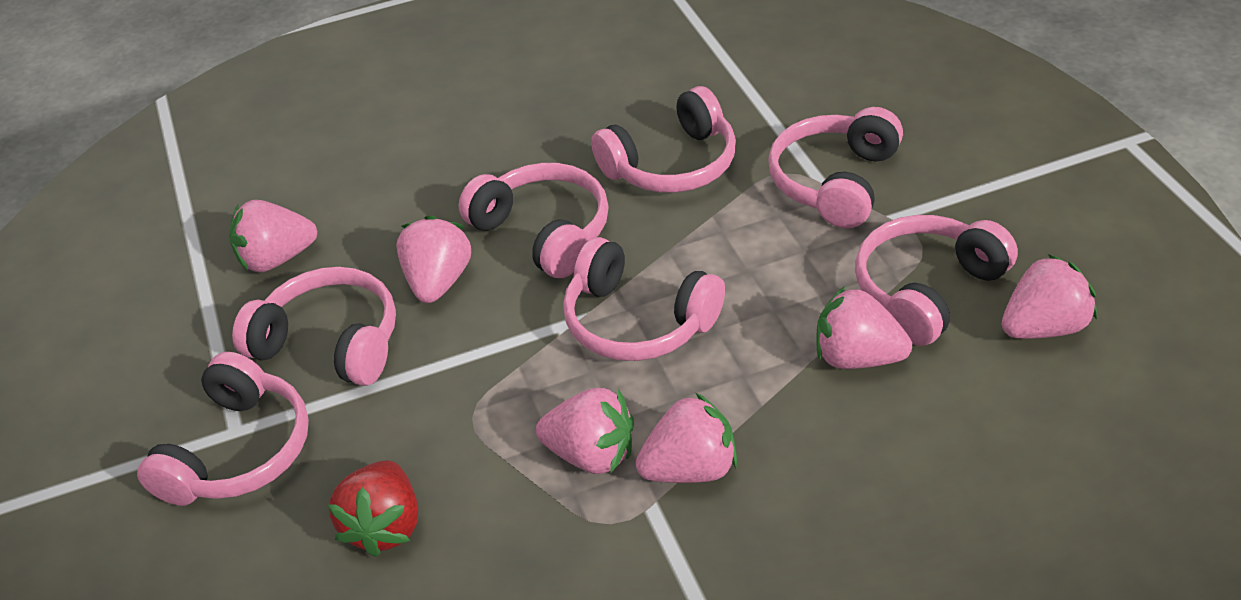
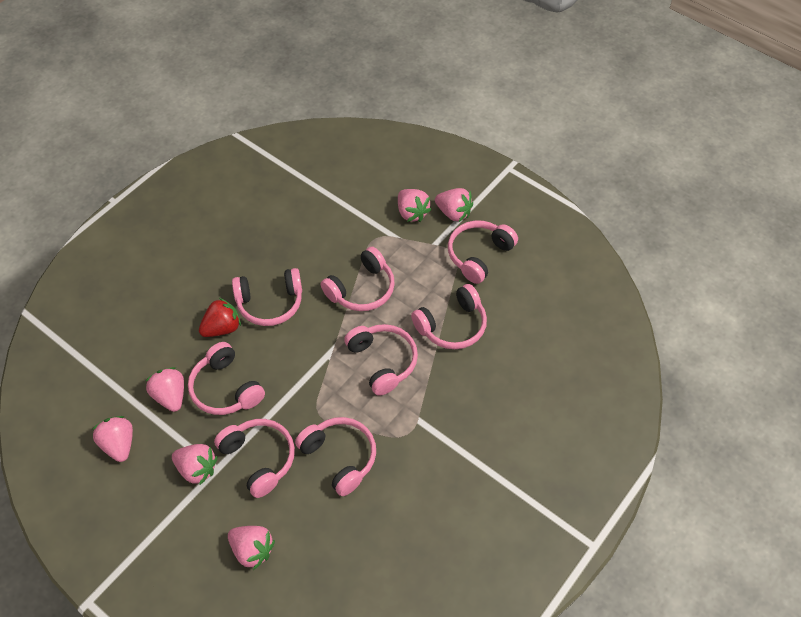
pink headphones: [137,352,309,506] [232,267,396,386] [459,163,609,278] [563,237,725,361] [591,86,736,193] [768,107,903,228] [856,215,1018,346] = 7 -> [188,342,265,415] [214,419,295,498] [232,268,302,326] [295,417,376,496] [321,247,395,311] [344,324,418,396] [411,284,487,349] [448,221,518,284] = 8

